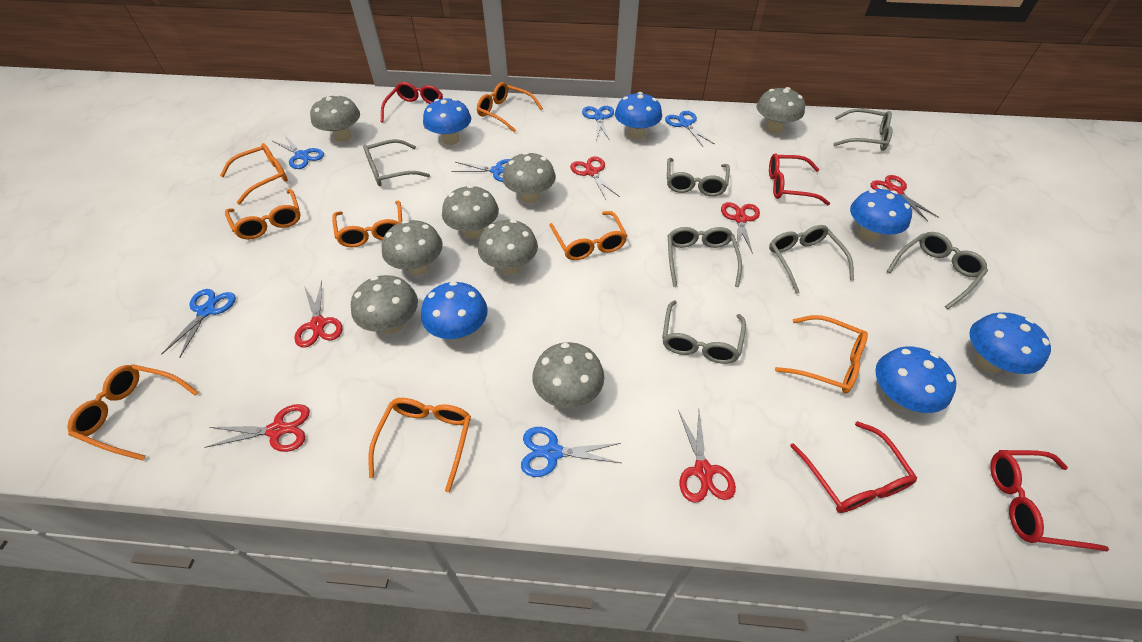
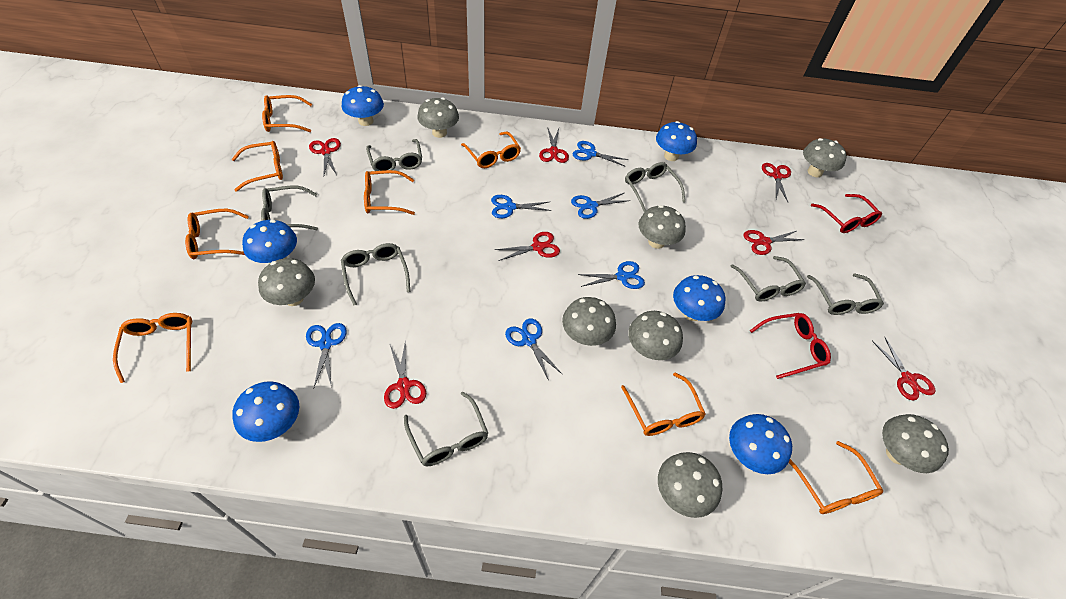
red glasses: [381,82,443,129] [769,153,830,205] [790,421,917,513] [990,450,1109,552] = 4 -> [750,313,831,379] [811,194,882,233] = 2
red scissors: [204,404,310,452] [294,281,343,348] [570,157,620,199] [678,410,736,503] [721,202,760,254] [871,175,939,222] = 6 -> [309,138,341,175] [384,340,426,409] [495,232,560,261] [539,129,569,163] [744,230,805,255] [762,163,791,202] [872,338,935,401] = 7

